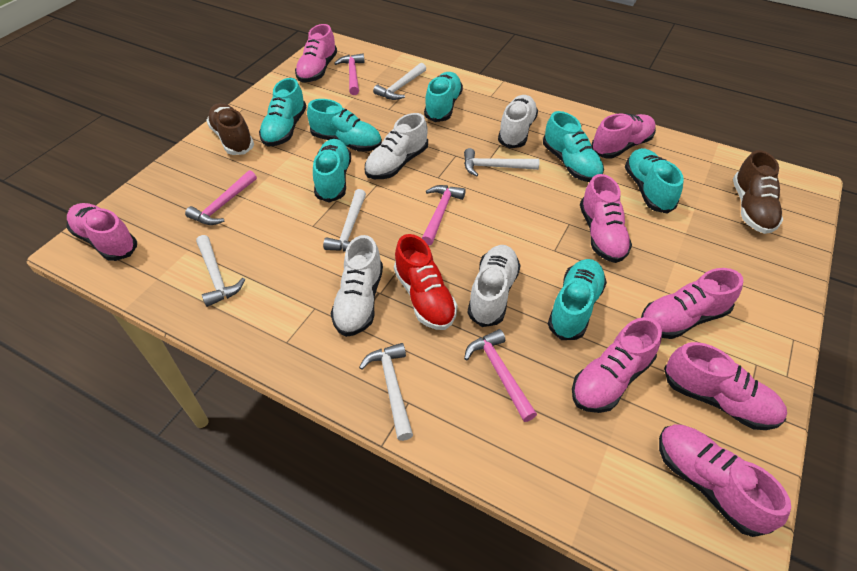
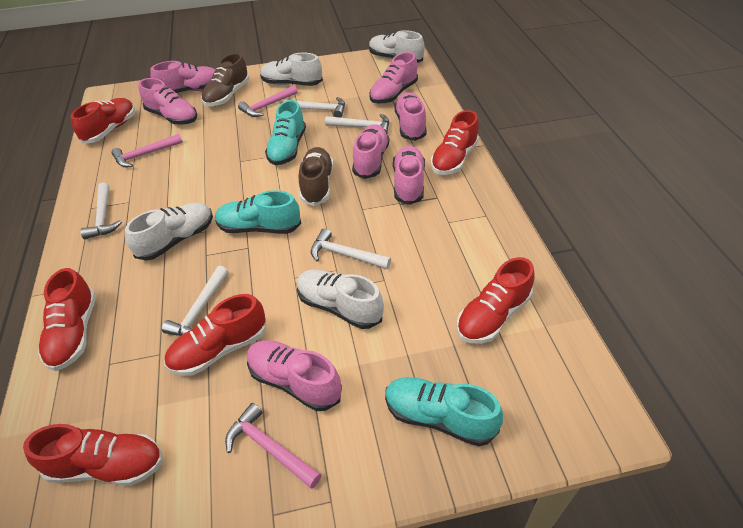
pink hammer: [185,170,257,225] [334,54,365,95] [422,185,466,246] [464,329,537,422] = 4 -> [111,134,183,167] [225,403,321,489] [238,85,298,117] = 3
pink shoe: [67,203,137,261] [295,24,337,82] [572,317,662,413] [580,174,632,263] [591,113,656,158] [641,268,743,339] [659,424,791,537] [664,342,787,430] = 8 -> [138,78,197,125] [150,61,216,93] [247,340,342,411] [352,124,389,179] [369,52,418,103] [393,146,425,205] [394,92,427,141] = 7
red shoe: [394,234,457,330] = 1 -> [23,424,163,486] [38,268,96,371] [71,98,135,144] [164,294,266,376] [431,110,479,175] [457,257,534,344] = 6
turquoise shoe: [259,78,307,147] [307,99,382,152] [313,139,351,203] [424,72,463,122] [543,111,604,182] [548,259,607,340] [625,148,684,214] = 7 -> [215,190,301,234] [265,100,306,165] [385,377,503,446] = 3

